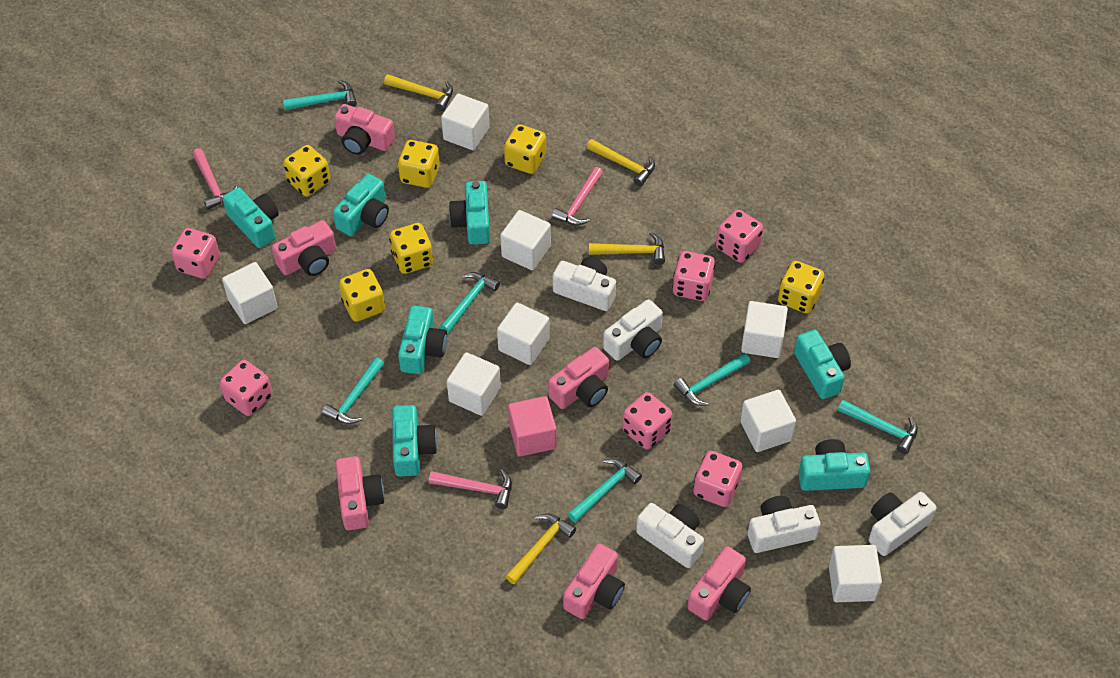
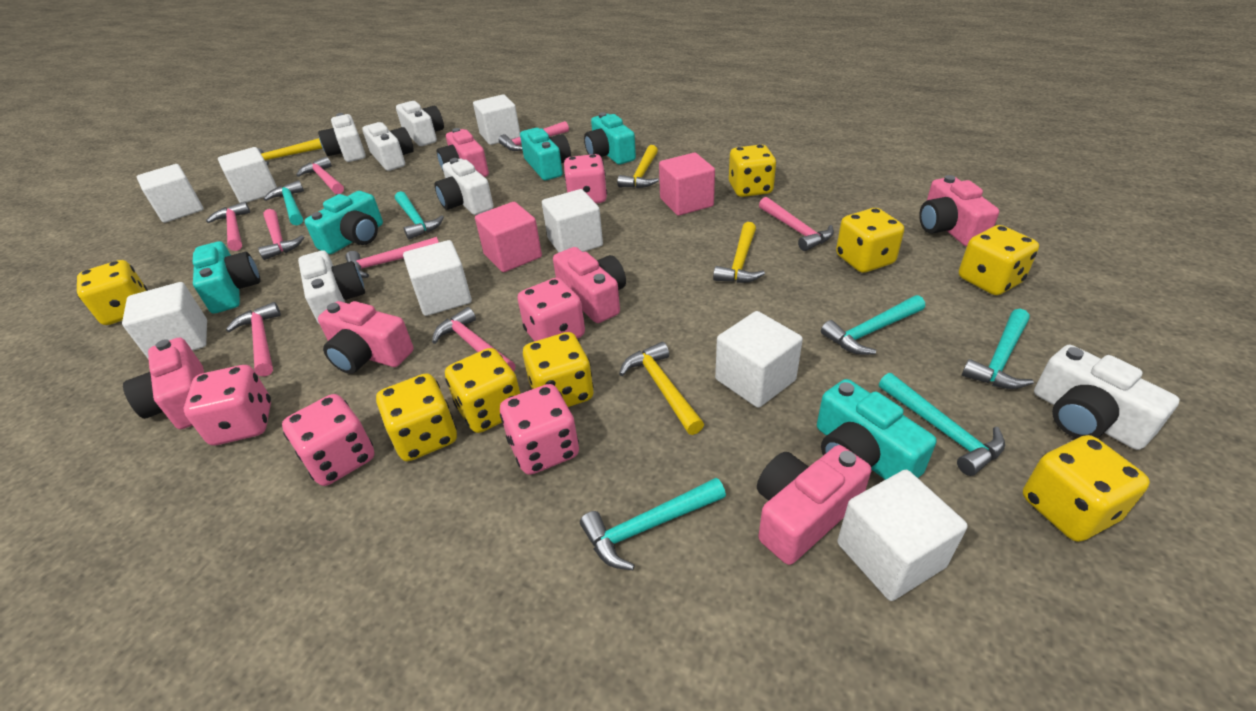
pink cube: [508,396,557,457] = 1 -> [475,202,542,272] [659,153,715,216] = 2
pink dice: [171,228,220,279] [220,360,272,416] [622,392,672,449] [672,251,715,301] [694,451,742,507] [716,210,763,263] = 6 -> [184,365,271,445] [282,394,375,486] [500,384,579,475] [517,278,585,341] [564,154,607,203] = 5
pink hammer: [192,148,238,210] [429,469,512,509] [552,167,603,225] = 3 -> [206,201,250,251] [226,302,281,377] [258,209,304,260] [296,156,344,194] [345,237,439,278] [432,307,516,372] [499,121,569,151] [759,197,834,251] = 8
turquoise camera: [222,187,279,248] [333,174,389,236] [392,405,437,477] [398,306,447,374] [449,181,490,245] [794,330,851,399] [798,439,870,491] = 7 -> [193,241,260,313] [305,191,383,254] [520,128,571,180] [584,112,636,165] [817,379,937,480] = 5
white camera: [553,257,616,311] [603,299,663,361] [636,503,704,568] [748,496,821,553] [869,492,936,556] = 5 -> [298,250,365,325] [318,113,366,162] [362,122,414,171] [396,101,444,146] [435,158,493,215] [1034,345,1180,450] = 6
yellow dice: [283,145,330,197] [339,269,385,322] [389,223,433,274] [398,140,440,188] [504,124,546,174] [778,261,824,313] = 6 -> [77,260,148,325] [376,373,457,461] [445,348,520,433] [523,332,594,407] [729,144,776,197] [836,208,904,273] [959,225,1039,295] [1023,435,1150,542] = 8

